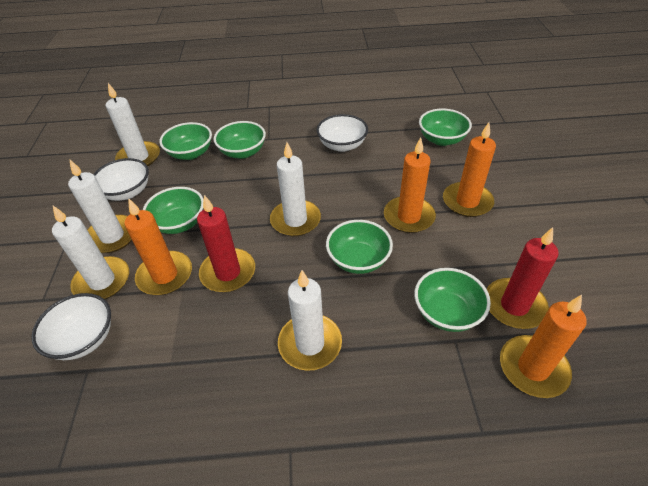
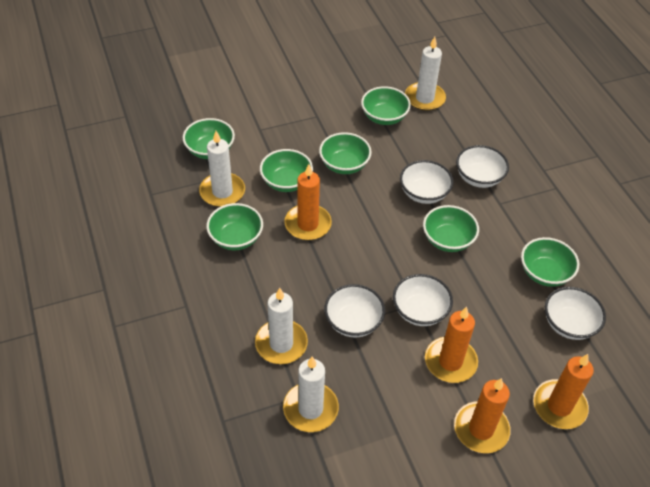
green bowl: [143,187,204,234] [160,122,212,160] [213,121,266,159] [326,220,393,274] [414,268,491,332] [419,108,472,146] = 6 -> [183,118,235,159] [206,203,263,250] [260,149,313,192] [319,132,372,174] [361,86,411,125] [423,205,479,252] [521,237,579,287] = 7
red candle: [197,195,255,292] [487,227,559,329] = 2 -> none = 0
white bowl: [31,293,111,360] [93,158,149,201] [316,114,368,152] = 3 -> [324,284,385,337] [393,274,453,326] [400,160,454,204] [456,145,509,188] [545,287,606,340] = 5
white candle: [52,206,129,299] [68,160,132,253] [106,83,160,166] [270,142,321,236] [278,270,342,371] = 5 -> [199,131,245,207] [255,288,308,364] [283,356,339,432] [405,37,446,111] = 4

